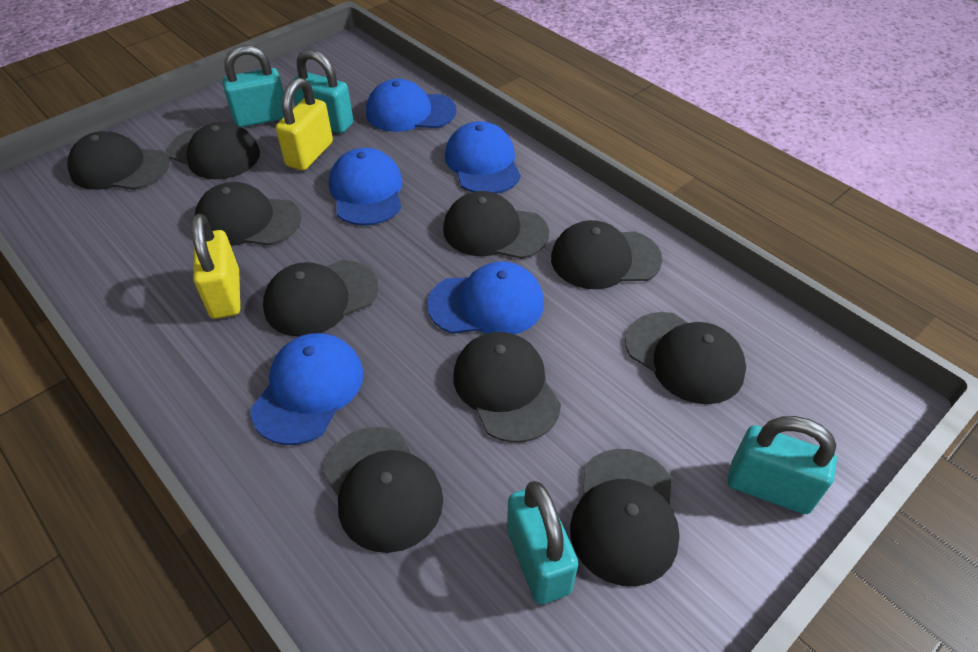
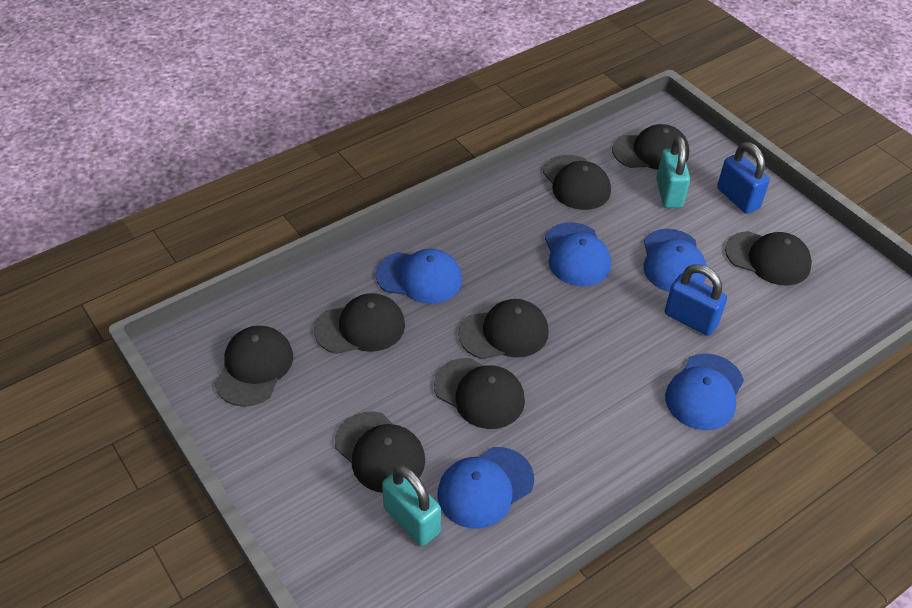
black cap: [68,131,169,190] [168,122,260,179] [195,182,301,246] [263,260,378,337] [323,427,443,553] [443,191,549,259] [453,332,561,443] [551,220,662,289] [570,449,680,586] [625,312,746,404] = 10 -> [215,326,293,407] [314,293,405,354] [335,411,425,493] [434,358,525,429] [458,299,549,359] [543,155,611,210] [612,124,689,170] [725,231,812,286] = 8
blue padlock: none = 0 -> [665,264,727,336] [717,142,770,214] = 2
turquoise padlock: [222,45,284,127] [293,49,353,133] [507,481,578,604] [727,416,837,514] = 4 -> [382,465,441,546] [656,136,690,208] = 2
yellow padlock: [191,214,240,319] [276,78,333,170] = 2 -> none = 0

